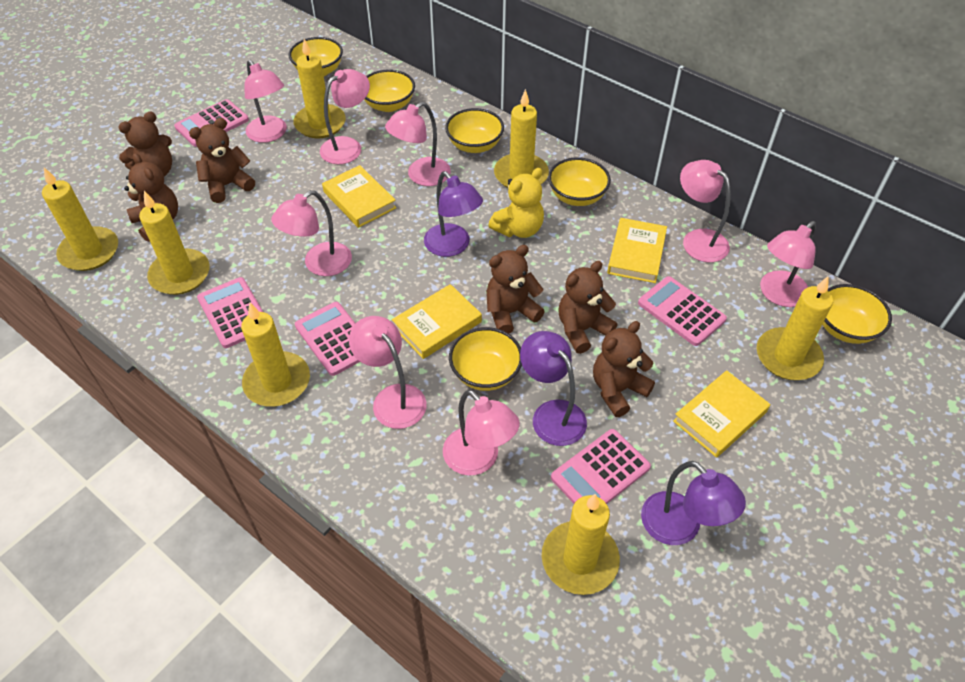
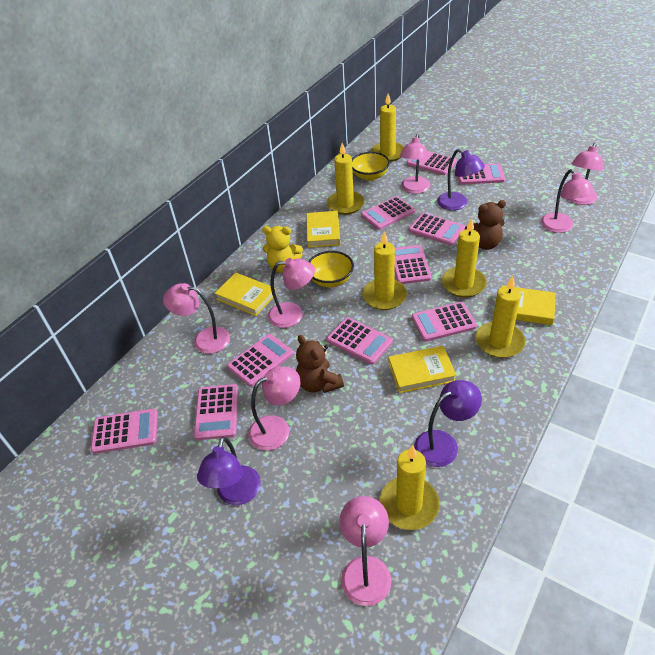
brown teddy bear: [118,112,172,177] [124,153,178,242] [189,118,255,203] [486,245,545,334] [558,261,617,354] [593,321,655,417] = 6 -> [296,335,344,393] [465,200,506,250] = 2
pink calculator: [174,99,249,147] [197,277,263,348] [295,302,360,376] [551,429,651,504] [638,276,727,346] = 5 -> [91,409,158,454] [194,384,238,440] [227,334,293,387] [327,317,393,365] [361,196,415,230] [395,245,432,284] [407,151,457,175] [409,213,465,246] [411,302,477,342] [458,163,505,185] = 10
pink lamp: [244,60,287,143] [271,190,352,276] [320,69,370,164] [349,316,427,429] [385,102,451,186] [443,390,520,476] [680,160,731,262] [760,221,816,307] = 8 -> [163,283,230,354] [248,367,300,451] [268,258,315,328] [339,496,391,606] [400,134,430,194] [541,169,595,233] [568,143,603,205] = 7
yellow bowl: [289,37,343,76] [364,69,415,112] [445,108,504,153] [449,327,522,391] [548,157,611,206] [822,284,892,344] = 6 -> [308,251,354,287] [352,152,390,181] = 2
yellow candle: [42,168,118,271] [139,191,210,295] [241,303,310,407] [294,39,346,139] [494,89,549,188] [542,494,620,595] [757,276,833,380] = 7 -> [327,143,364,215] [362,231,407,310] [371,94,404,162] [380,445,440,530] [442,218,487,298] [476,276,525,358] = 6

